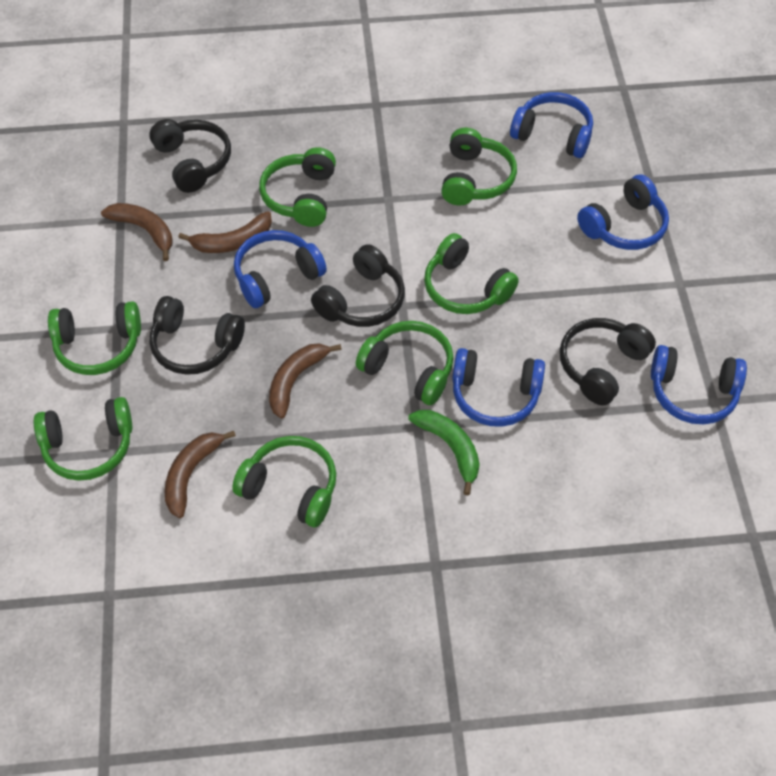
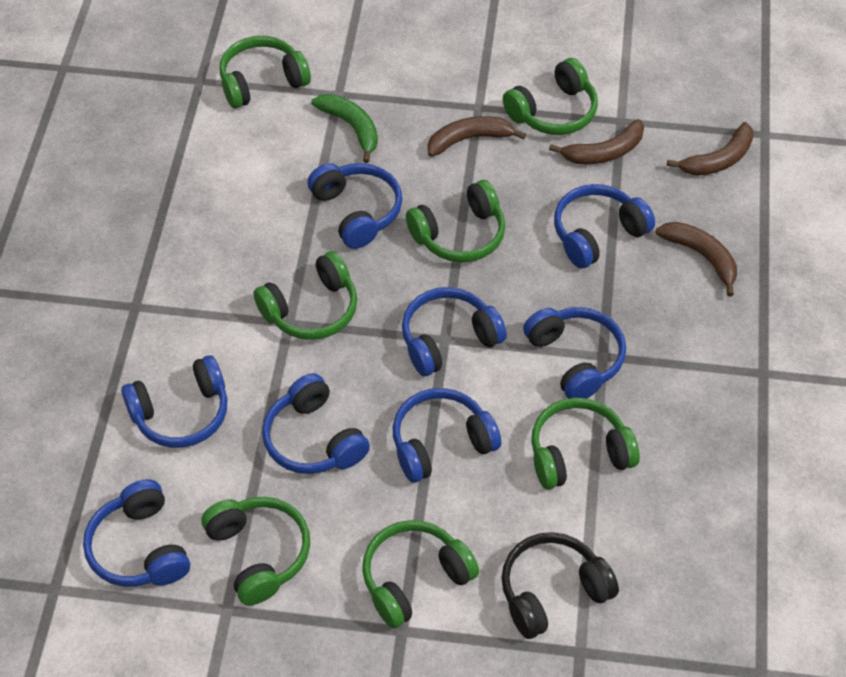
black headphones: [149,119,231,193] [150,296,245,375] [311,244,405,327] [560,318,656,406] = 4 -> [501,532,619,639] = 1
blue headphones: [234,230,327,308] [452,348,545,427] [510,92,593,158] [577,174,669,250] [651,345,747,424] = 5 -> [83,479,190,587] [121,355,228,448] [262,373,370,474] [308,163,402,249] [393,388,501,483] [402,287,507,376] [523,307,626,399] [554,184,655,268] = 8

